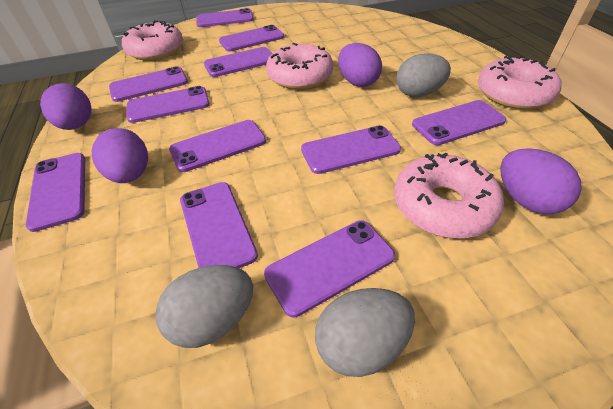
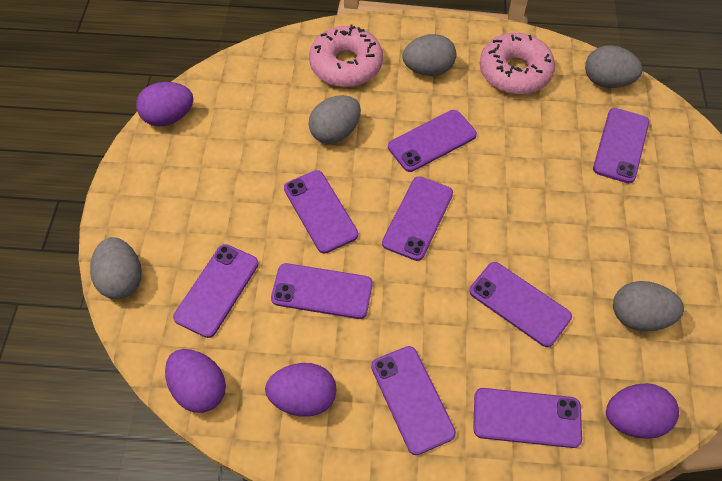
grey egg: [156,265,253,348] [315,288,415,377] [396,53,451,97] = 3 -> [90,237,142,299] [308,95,361,144] [402,34,457,76] [585,45,643,88] [613,281,684,331] = 5
pink donut: [122,20,183,61] [266,43,333,89] [394,153,504,238] [478,56,561,109] = 4 -> [309,24,383,87] [480,33,555,95] = 2
purple phone: [26,153,85,232] [109,66,188,102] [127,86,210,123] [169,120,266,172] [180,182,258,268] [197,8,254,27] [204,47,272,77] [219,25,284,52] [264,220,395,317] [301,125,401,174] [412,100,507,145] = 11 -> [173,244,259,338] [271,263,373,319] [284,170,358,253] [371,346,456,455] [382,176,453,261] [388,110,477,172] [469,262,572,347] [473,388,582,448] [593,108,649,183] = 9

